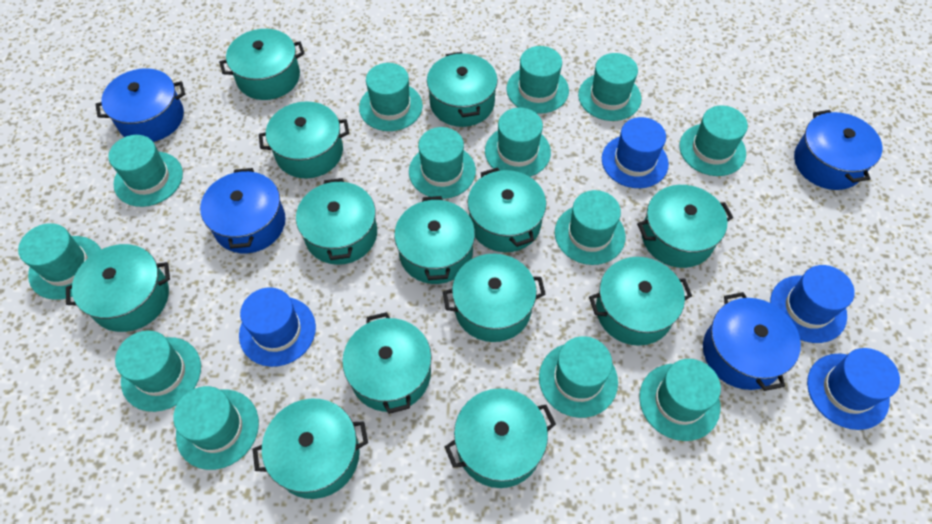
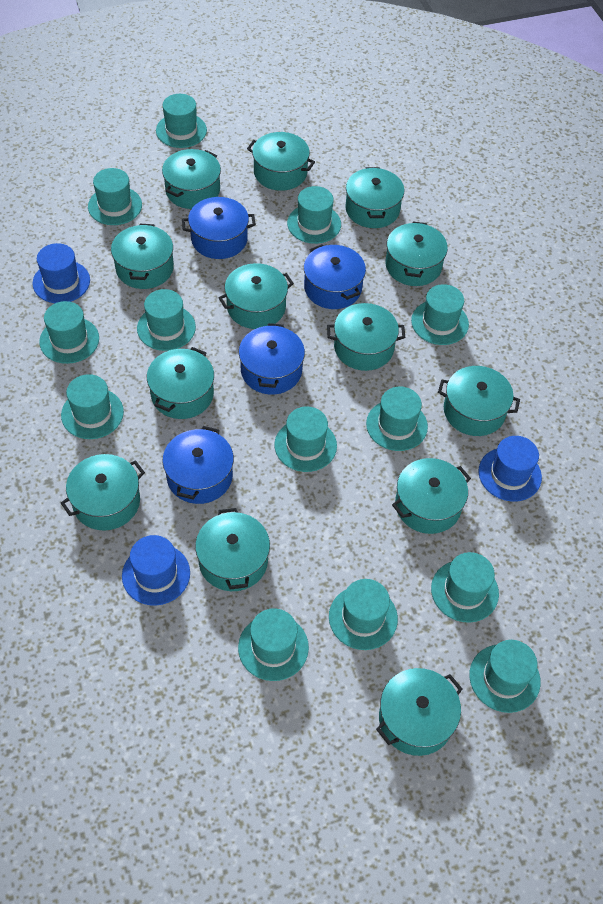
blue hat: [239,287,316,367] [602,117,669,188] [770,265,855,343] [807,348,900,430] = 4 -> [33,243,90,303] [122,535,190,606] [478,436,542,502] = 3

